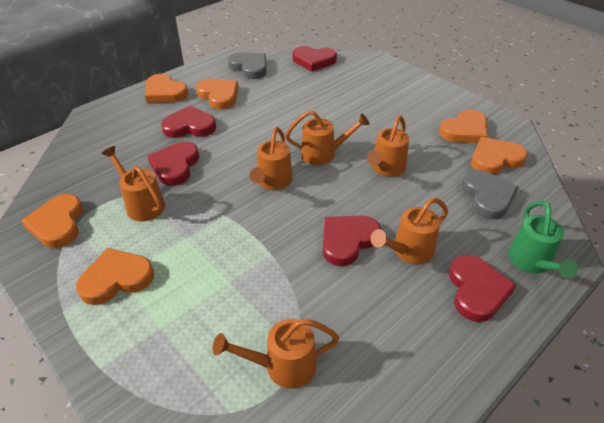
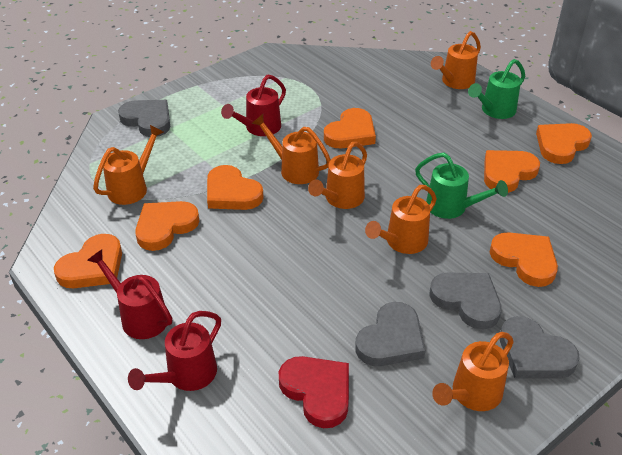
green watering can: [508,201,578,278] = 1 -> [415,153,508,219] [468,59,525,119] = 2
grey heart: [228,52,267,79] [461,170,518,219] = 2 -> [118,100,170,137] [355,302,426,366] [429,272,502,330] [500,316,580,378] = 4
orange heart: [21,194,83,248] [76,248,154,305] [145,74,189,103] [196,79,238,110] [439,109,488,143] [471,137,527,175] = 6 -> [54,234,122,288] [135,201,199,251] [207,165,264,210] [324,108,376,148] [484,150,540,193] [489,232,558,287] [536,123,592,164] = 7
red heart: [147,142,199,186] [161,105,216,138] [293,46,337,72] [323,216,381,266] [449,255,516,322] = 5 -> [279,356,349,428] = 1
red watering can: none = 0 -> [87,249,172,339] [128,311,221,391] [221,75,286,136] = 3

